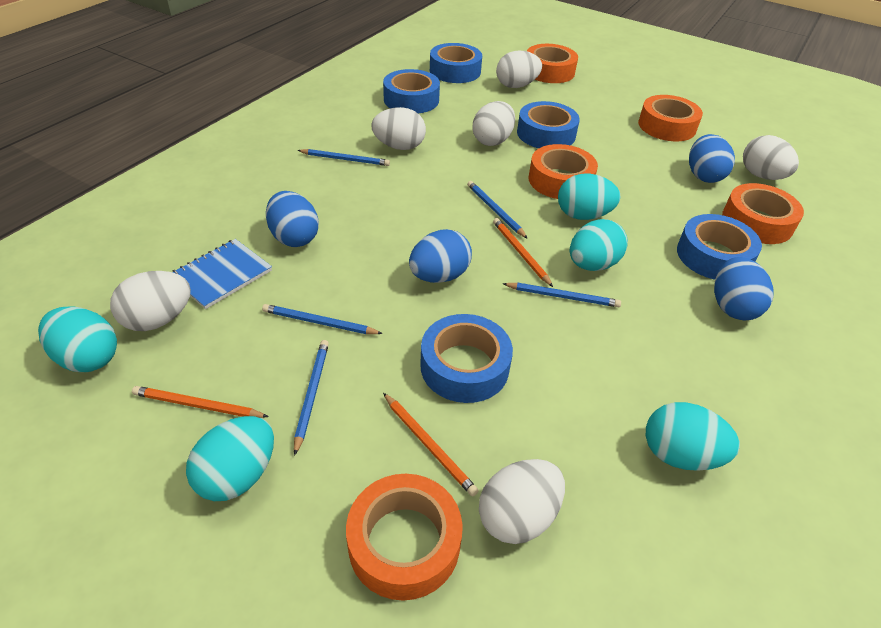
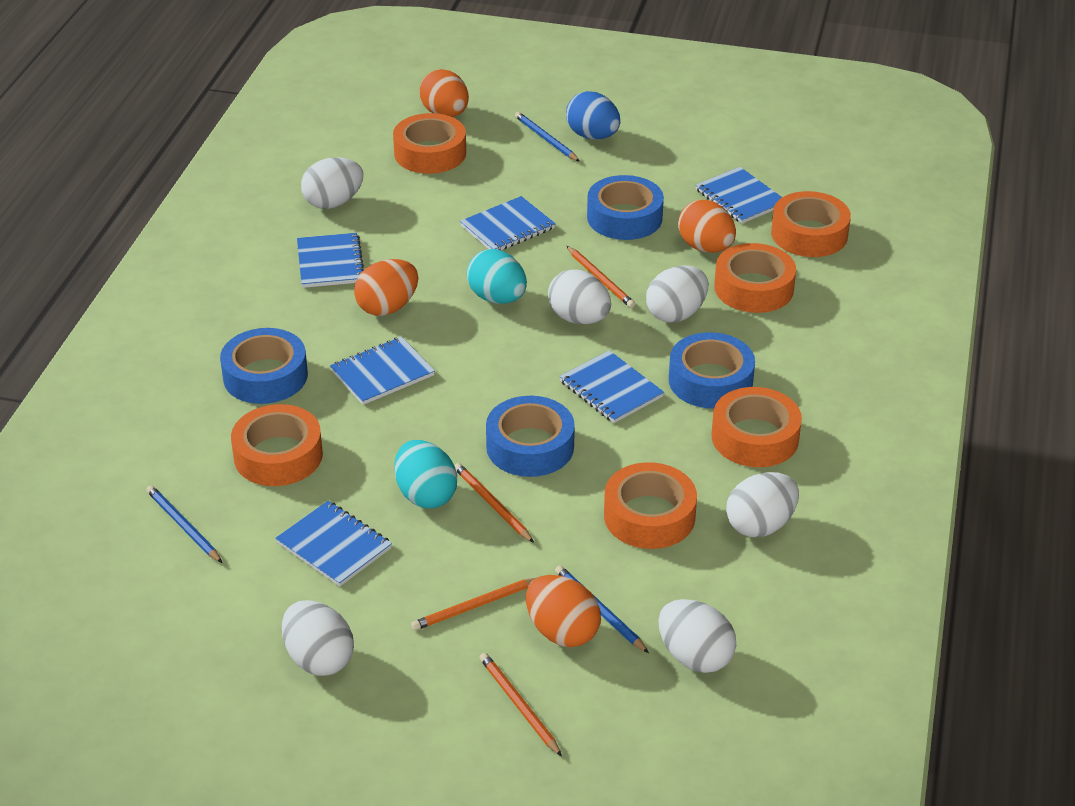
blue egg: [266,191,319,247] [409,229,472,283] [689,134,735,183] [714,257,774,320] = 4 -> [566,91,620,140] = 1
blue notebook: [172,239,272,309] = 1 -> [275,501,392,587] [297,233,364,288] [330,337,435,405] [460,196,556,250] [559,350,664,423] [695,167,782,224] = 6
blue pencil: [262,304,383,334] [294,340,329,456] [297,149,390,166] [467,181,528,239] [503,283,621,307] = 5 -> [146,485,222,563] [515,112,580,162] [555,565,649,653] = 3
blue tape: [383,69,440,113] [420,314,513,403] [430,43,482,83] [517,101,580,148] [677,214,762,279] = 5 -> [220,328,308,404] [486,396,575,477] [587,175,664,240] [669,332,755,409] = 4
orange egg: none = 0 -> [354,259,418,316] [419,69,469,117] [526,575,601,647] [678,199,736,253] = 4
orange pencil: [132,386,269,418] [383,393,479,496] [493,218,553,287] = 3 -> [411,578,536,630] [454,463,534,543] [479,653,562,756] [567,246,635,308] = 4
orange tape: [346,474,463,601] [527,44,578,83] [529,144,598,199] [638,95,703,141] [722,183,804,244] = 5 -> [231,404,323,486] [393,113,466,174] [604,462,697,549] [711,387,802,467] [714,243,796,313] [771,191,851,257] = 6
turquoise egg: [38,307,117,372] [186,416,274,501] [558,174,620,220] [570,219,628,271] [646,402,740,471] = 5 -> [394,440,457,508] [467,249,527,304] = 2

